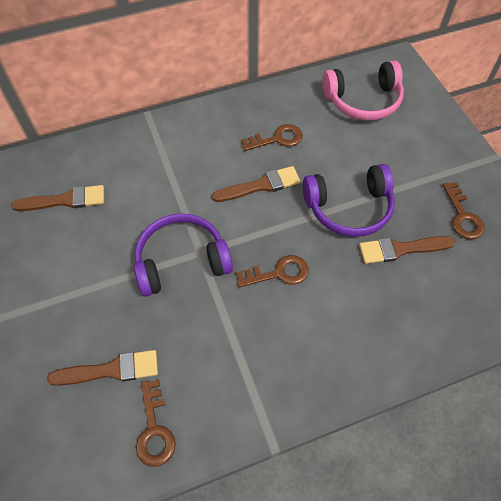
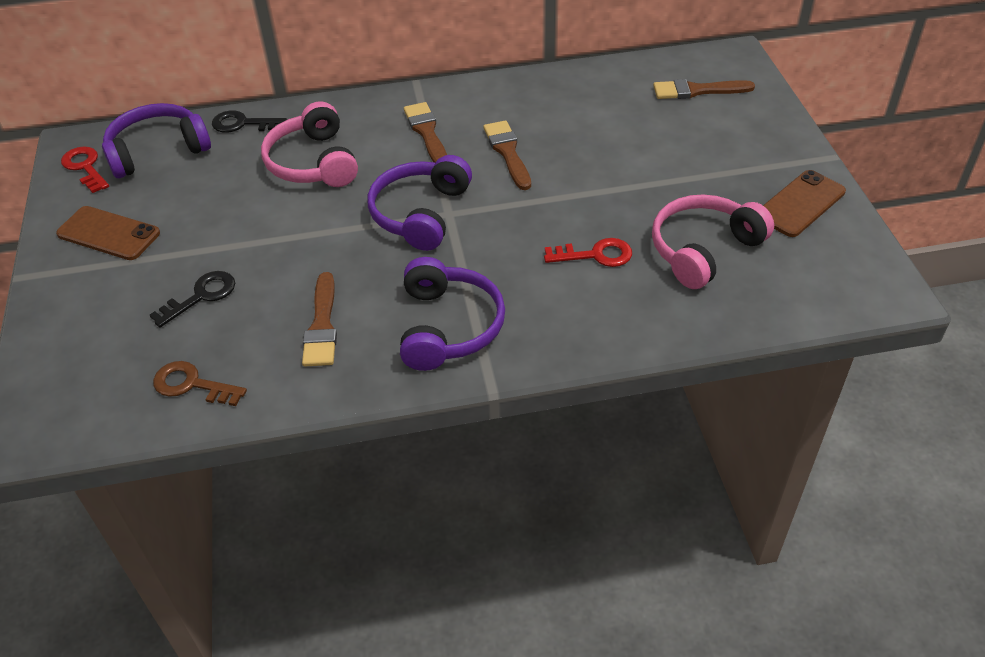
black key: none = 0 -> [150,271,235,328] [212,110,287,133] = 2
brown key: [136,380,176,467] [236,255,309,287] [241,124,303,151] [443,182,485,239] = 4 -> [153,361,247,406] = 1
brown phone: none = 0 -> [56,206,160,260] [763,170,846,237] = 2
pink headphones: [322,61,404,121] = 1 -> [261,101,358,187] [652,194,774,289] = 2
purple headphones: [134,213,233,297] [303,164,395,237] = 2 -> [102,103,211,178] [368,155,472,251] [400,257,505,371] = 3
red key: none = 0 -> [61,147,109,193] [544,238,632,267] = 2

